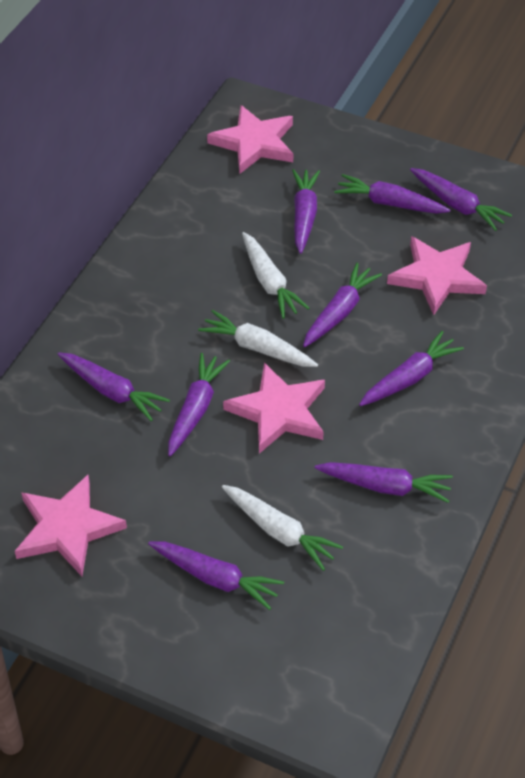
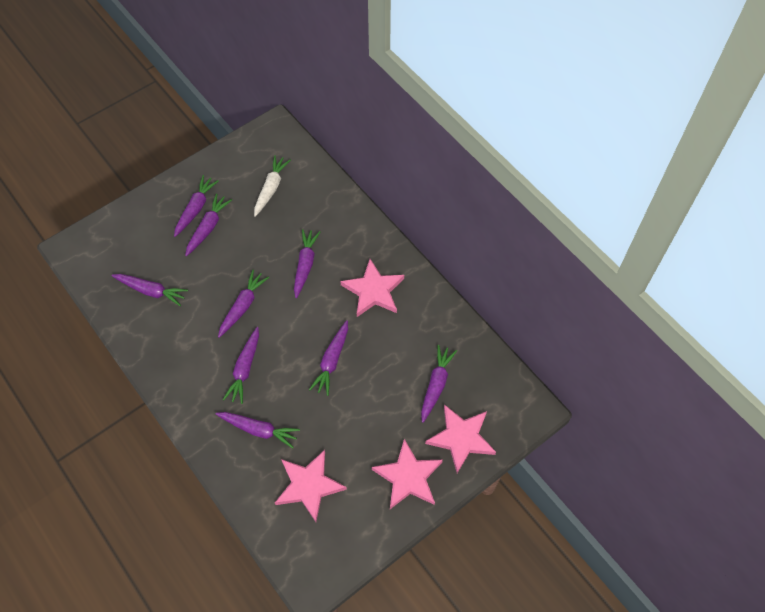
white carrot: [198,310,318,367] [222,485,343,571] [242,232,309,319] = 3 -> [254,155,291,217] = 1

